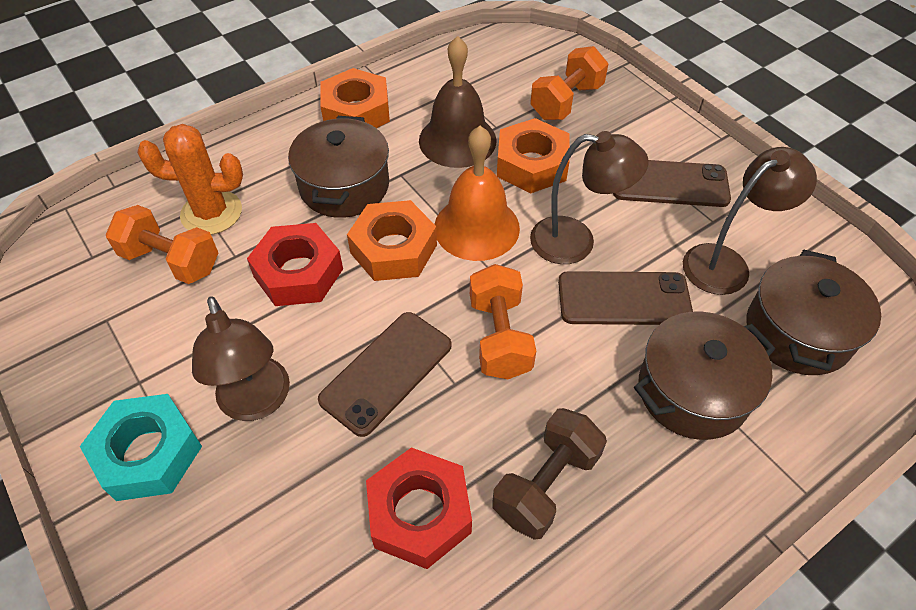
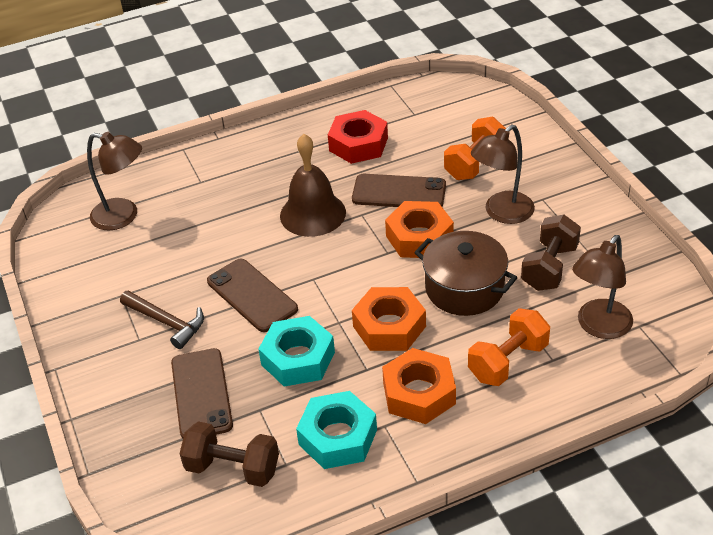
brown dumbbell: [492,408,607,540] = 1 -> [179,421,279,487] [521,215,581,291] = 2
brown hammer: none = 0 -> [120,291,204,349] = 1
brown pot: [288,116,389,218] [634,312,775,440] [747,250,881,375] = 3 -> [414,231,518,316] = 1
orange bell: [435,126,520,261] = 1 -> none = 0
orange cactus: [137,124,243,235] = 1 -> none = 0
orange dumbbell: [106,205,218,284] [470,264,536,379] [530,46,608,120] = 3 -> [444,117,506,180] [468,308,550,386] = 2
red nut: [247,223,343,306] [366,447,472,569] = 2 -> [328,110,388,164] = 1
turquoise nut: [80,394,202,501] = 1 -> [258,316,335,387] [296,391,377,469] = 2

